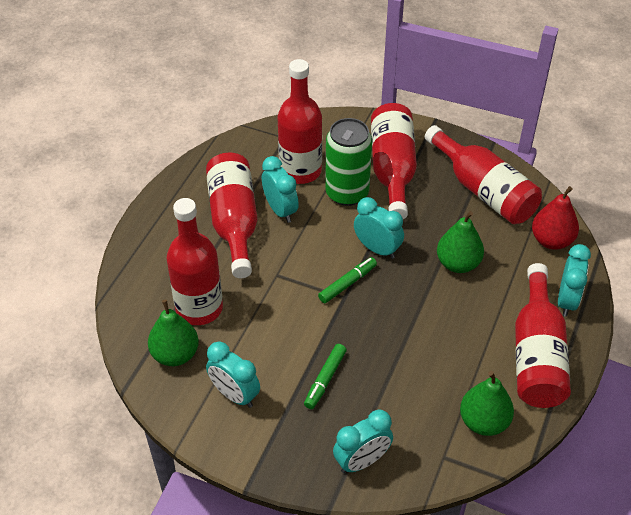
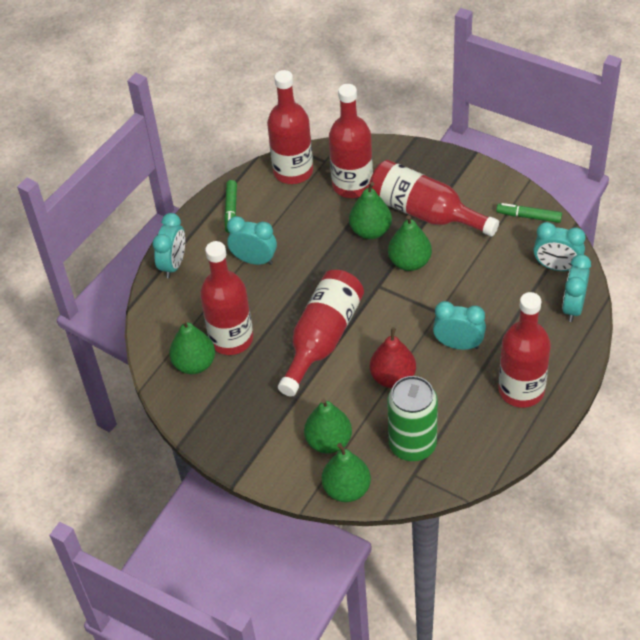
green pear: [148,300,199,366] [437,211,484,273] [460,371,514,436] = 3 -> [169,319,215,374] [304,399,352,454] [322,443,371,502] [349,182,392,239] [388,215,432,271] = 5

